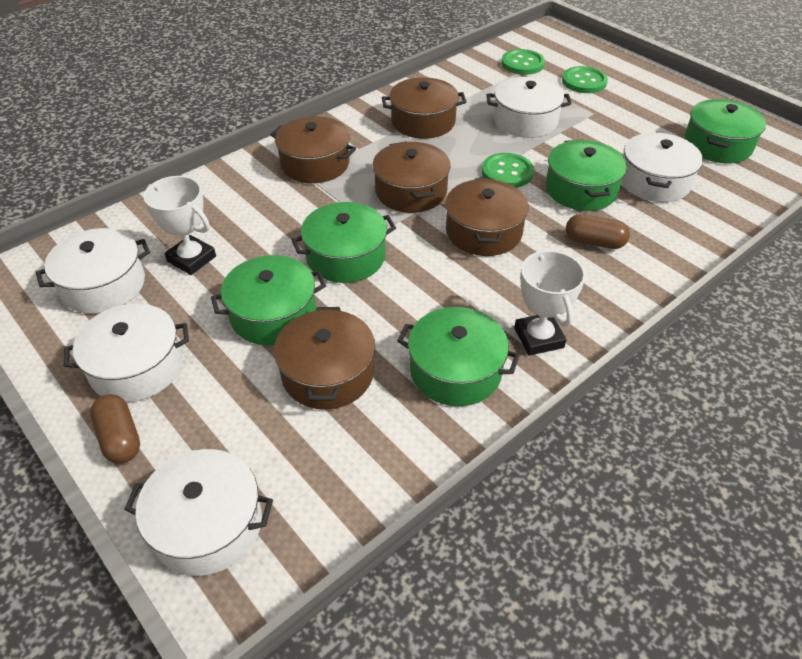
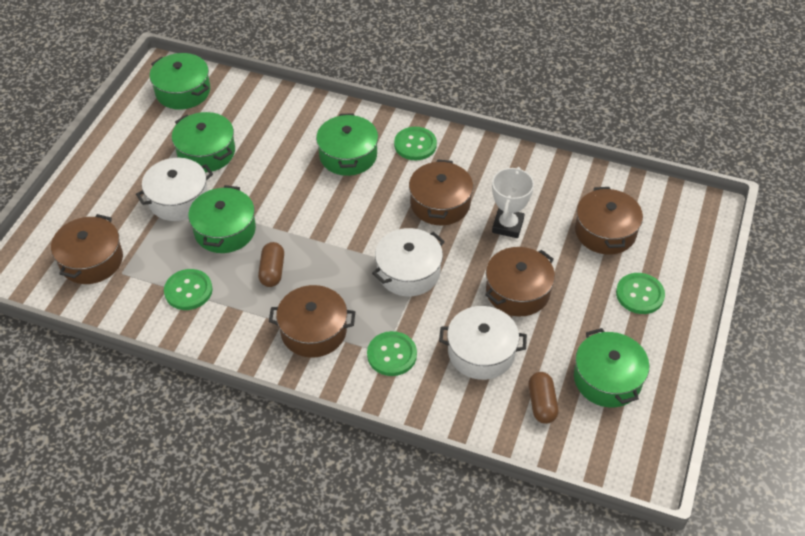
green button: [482,153,534,188] [501,49,545,75] [562,66,608,93] = 3 -> [164,269,213,310] [367,331,417,376] [394,127,437,160] [616,273,665,314] = 4
white pot: [36,228,150,314] [64,304,189,402] [124,449,273,576] [487,77,572,138] [621,132,703,202] = 5 -> [136,158,213,221] [372,228,445,296] [439,306,527,380] = 3
white trophy: [144,176,216,275] [514,250,586,356] = 2 -> [492,167,534,238] = 1

